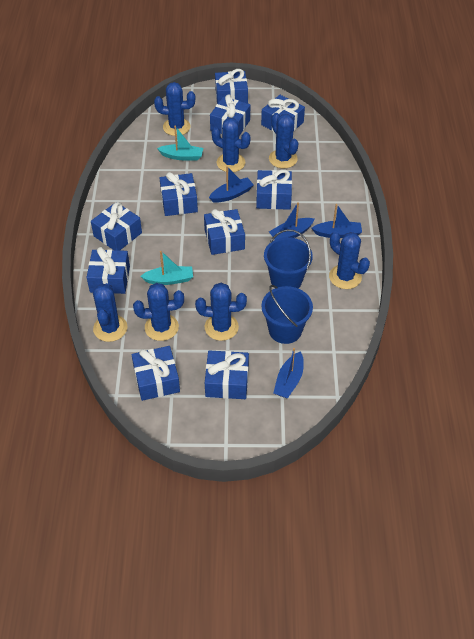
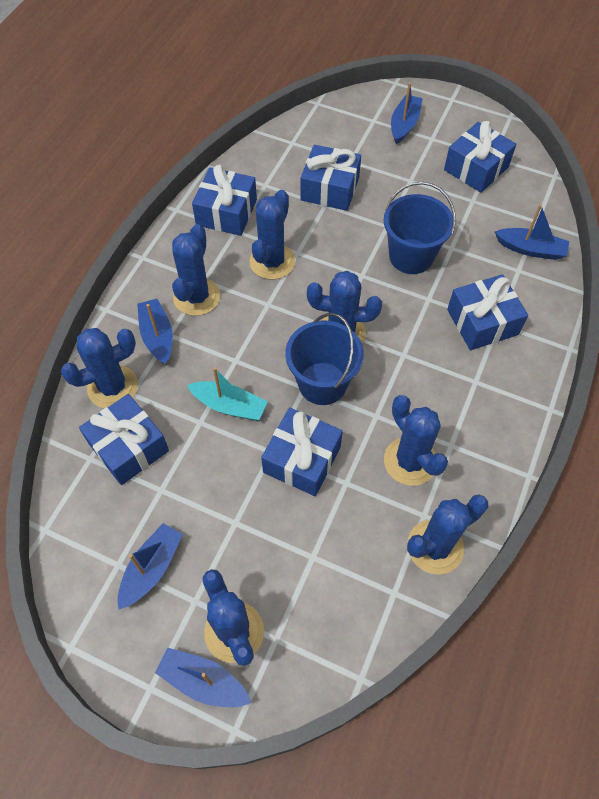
blue boat: [209,166,254,203] [269,202,315,240] [273,348,304,398] [312,204,362,238] = 4 -> [118,523,183,610] [137,299,173,364] [155,647,251,707] [391,82,423,144] [495,204,569,260] = 5
blue gift: [86,247,130,294] [91,202,142,251] [132,346,180,401] [160,172,198,216] [204,209,245,255] [205,350,249,399] [210,95,250,136] [215,69,248,104] [256,169,292,210] [261,95,305,132] = 10 -> [79,394,169,485] [192,165,257,236] [261,408,343,496] [300,145,361,211] [444,121,516,193] [447,274,528,350] = 6
turquoise boat: [140,251,193,285] [157,126,203,161] = 2 -> [187,367,267,421] = 1

